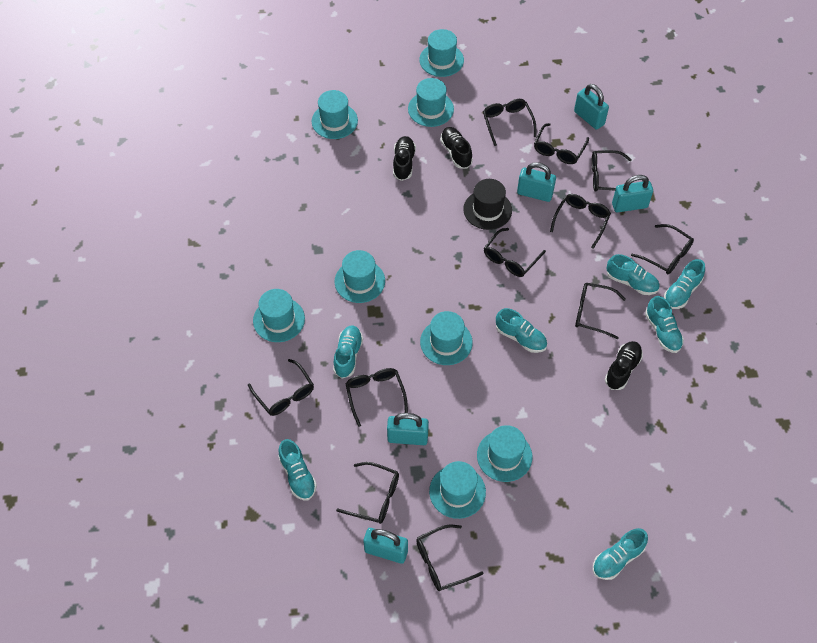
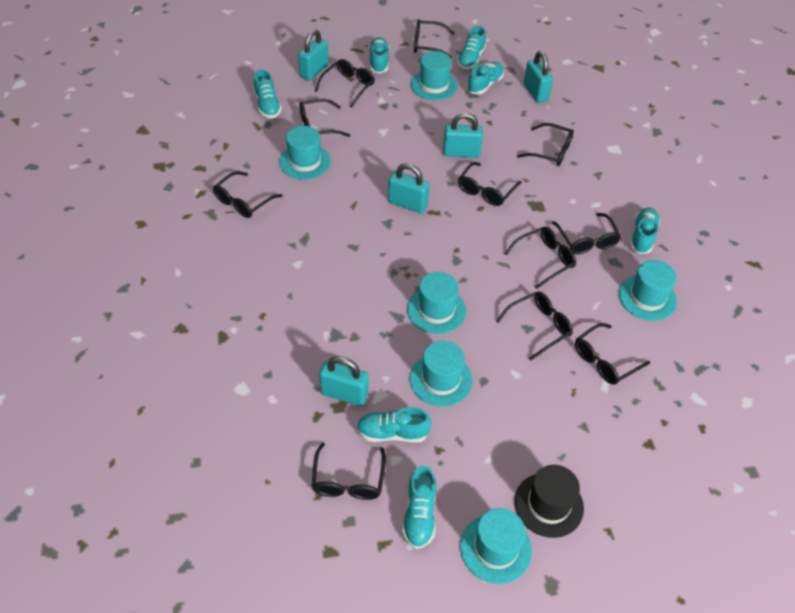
black shoe: [393,136,416,181] [440,127,473,169] [605,341,643,390] = 3 -> none = 0
turquoise hat: [253,289,305,342] [312,90,358,139] [335,250,385,303] [408,78,454,127] [419,29,464,77] [420,311,473,365] [429,461,486,519] [477,425,532,482] = 8 -> [279,126,331,180] [407,272,466,334] [410,340,473,407] [411,51,458,100] [460,508,532,584] [618,260,677,321] = 6

